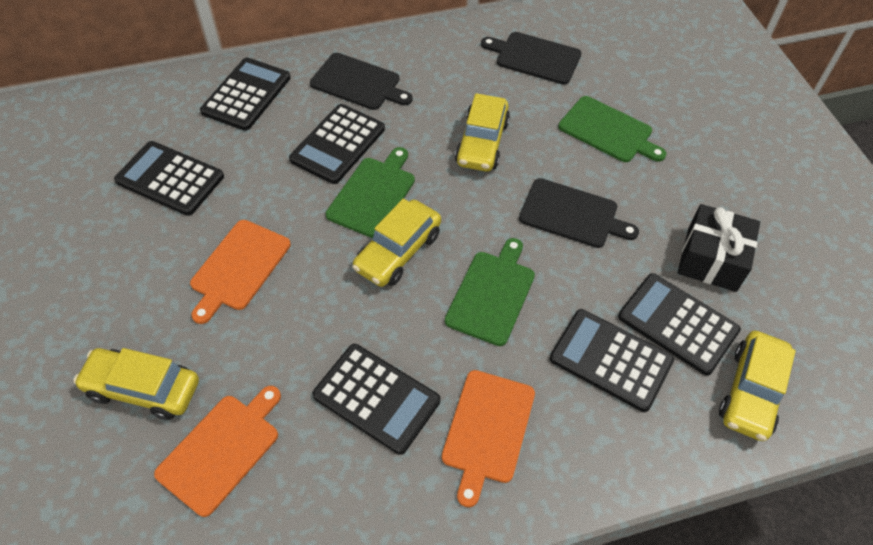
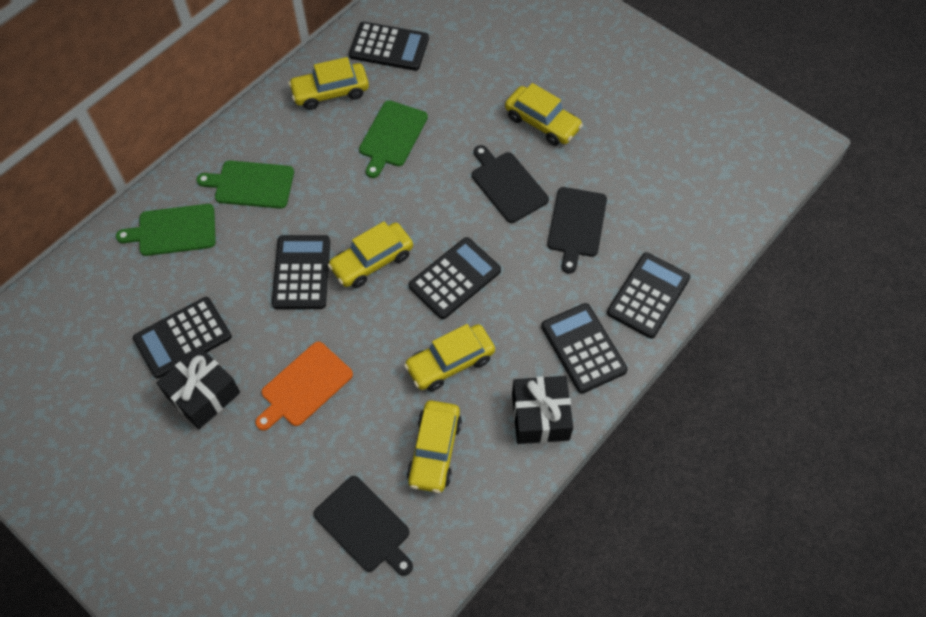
black gift: [677,204,760,292] = 1 -> [156,346,240,429] [512,376,573,444] = 2
orange cutting board: [154,386,281,517] [190,220,291,324] [442,370,535,507] = 3 -> [255,341,353,431] = 1
yellow car: [74,348,199,420] [352,199,441,287] [455,93,510,172] [719,331,796,441] = 4 -> [288,57,369,110] [328,221,413,288] [404,324,495,391] [407,400,462,493] [505,83,583,146] = 5

